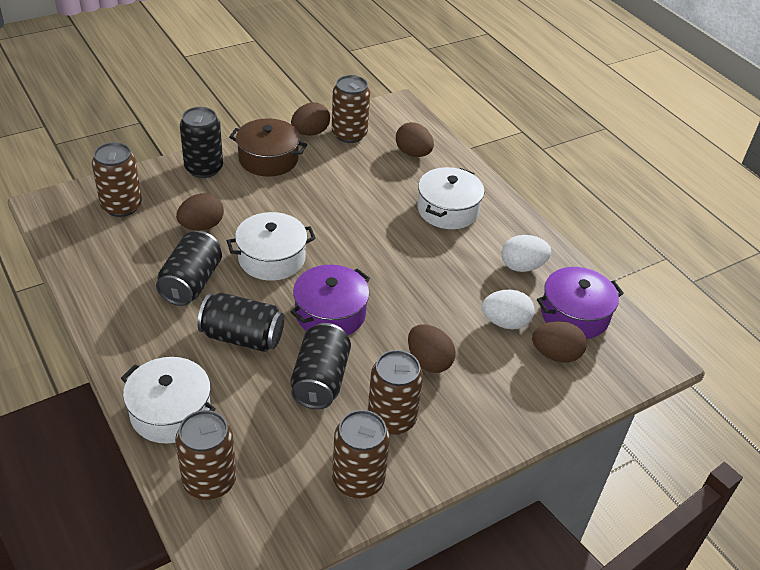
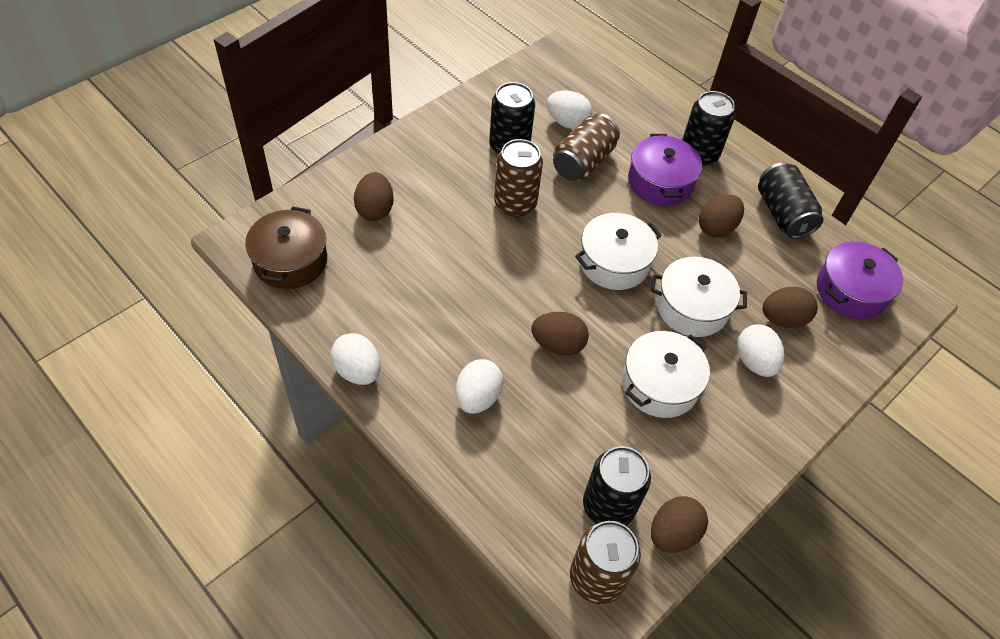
brown can: [92,142,142,217] [175,410,236,500] [332,75,370,143] [332,410,390,499] [368,350,423,435] = 5 -> [494,139,543,217] [553,113,620,181] [570,521,641,604] = 3
white egg: [482,290,535,329] [502,235,551,272] = 2 -> [331,333,380,385] [456,359,503,414] [547,90,592,129] [737,324,784,377] = 4

